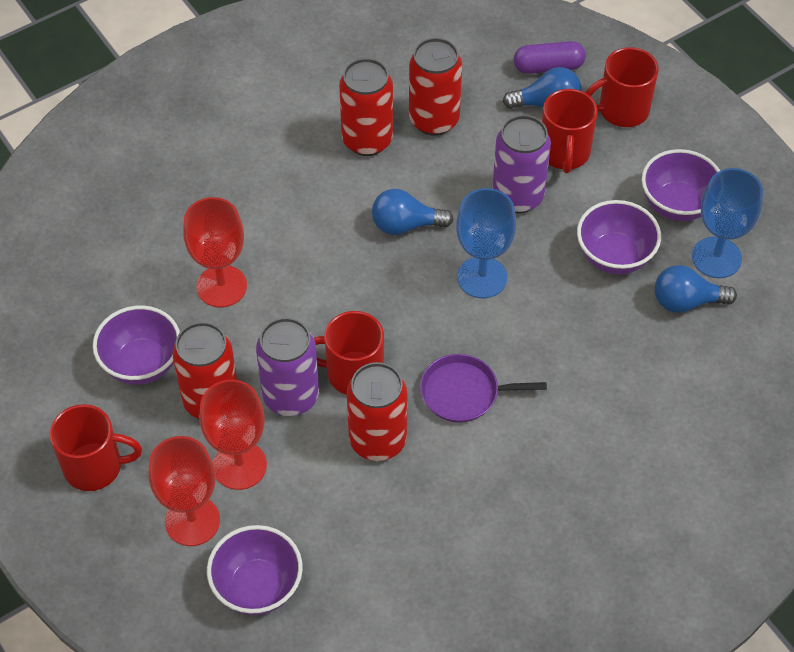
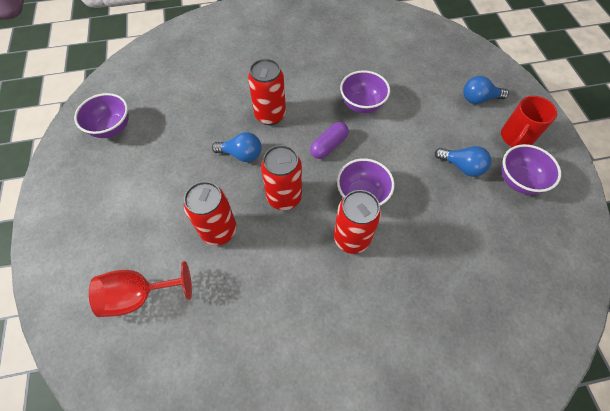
blue goblet: [456,188,516,298] [692,168,763,278] = 2 -> none = 0
purple can: [256,318,319,416] [492,115,551,213] = 2 -> none = 0
purple pan: [420,354,547,423] = 1 -> none = 0
red goblet: [149,436,220,546] [183,197,247,308] [199,379,267,490] = 3 -> [89,261,192,317] = 1
red mug: [50,404,142,491] [314,311,384,395] [542,89,598,173] [586,47,659,127] = 4 -> [501,96,557,148] = 1

